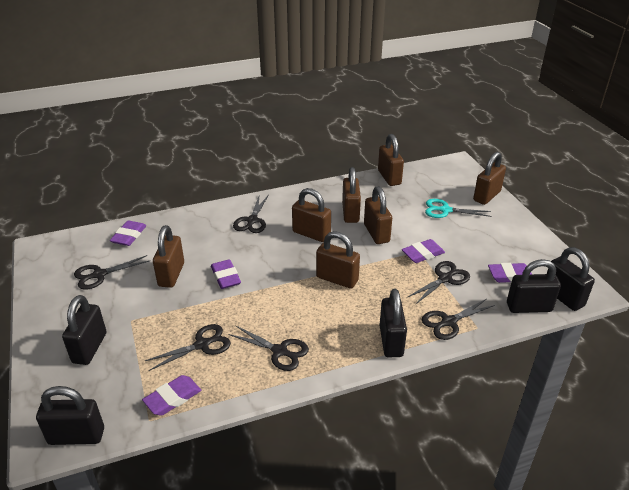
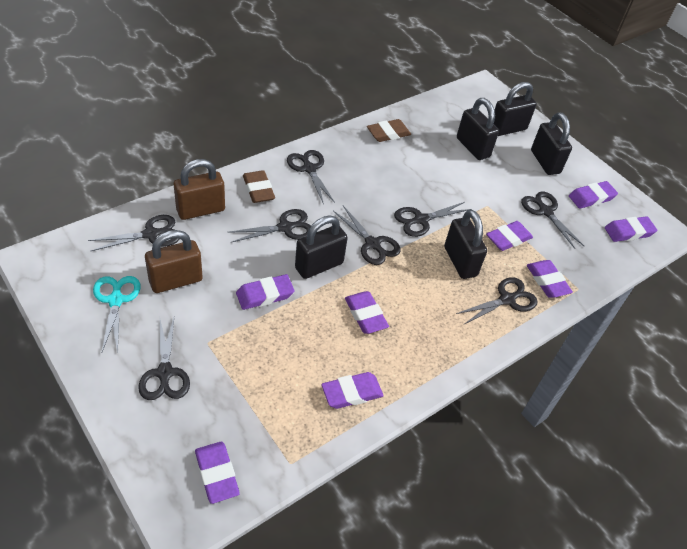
black scissors: [74,255,149,290] [145,324,231,371] [228,325,309,371] [233,194,269,233] [408,261,470,304] [422,299,495,340] = 6 -> [88,215,179,251] [138,318,190,400] [227,209,311,243] [287,150,335,205] [333,206,401,265] [394,202,471,237] [456,277,538,325] [521,191,584,249] = 8
brown eraser: none = 0 -> [243,170,275,203] [367,119,411,142] = 2
brown padlock: [153,225,184,288] [292,188,331,242] [316,231,360,289] [342,167,361,223] [364,186,392,244] [378,134,404,186] [473,152,506,205] = 7 -> [145,230,203,293] [174,159,225,220] = 2
purple eraser: [110,220,146,246] [142,375,201,416] [211,259,241,289] [402,239,445,263] [488,263,532,283] = 5 -> [195,442,240,504] [236,274,294,310] [321,372,384,409] [345,291,389,334] [486,221,533,251] [527,260,573,298] [569,181,618,209] [605,216,657,242] = 8

